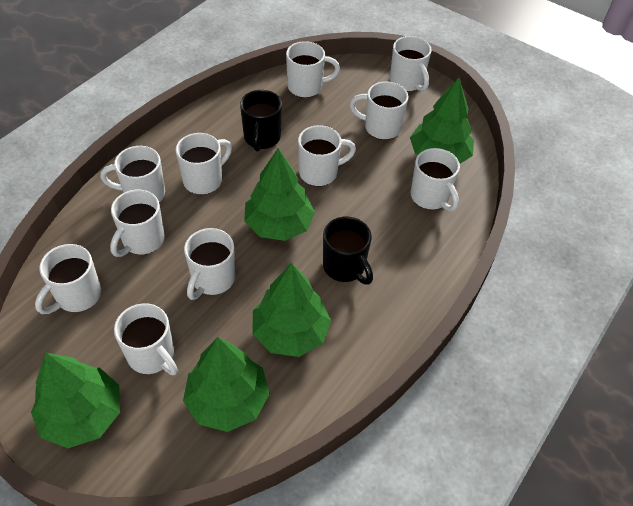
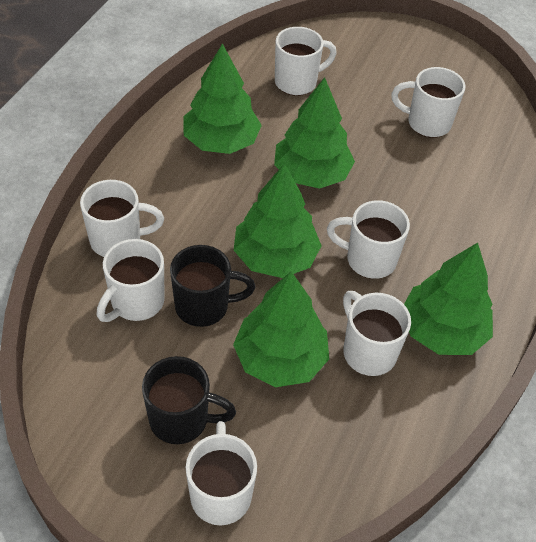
white mug: [35,244,101,314] [100,146,165,202] [110,190,165,257] [114,303,178,375] [176,133,232,195] [184,228,235,300] [286,41,340,98] [298,125,356,186] [350,81,408,140] [390,36,431,92] [411,148,460,211] = 11 -> [80,180,164,257] [97,239,165,322] [186,421,257,525] [275,27,337,96] [327,200,410,279] [343,291,411,376] [391,67,465,138] = 7

